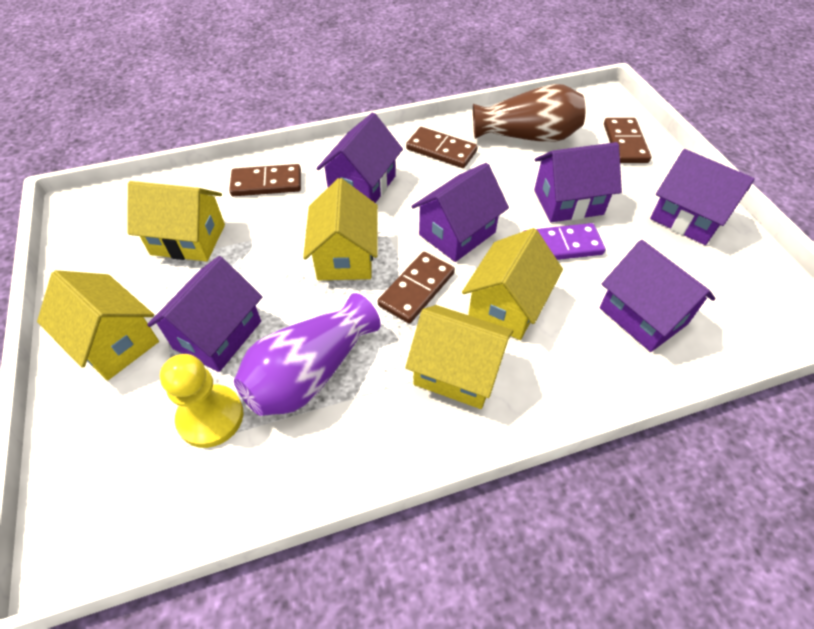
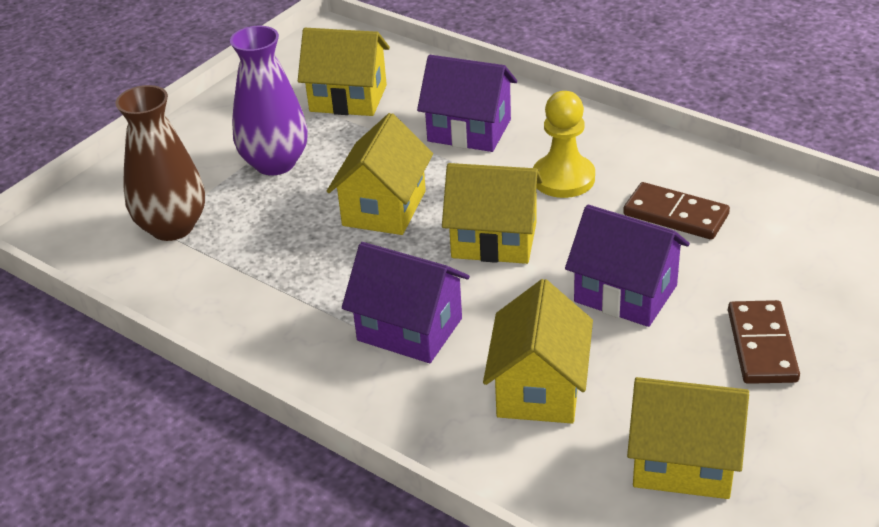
brown domino: [229,164,301,196] [378,252,455,324] [406,127,478,168] [604,118,651,163] = 4 -> [623,182,730,240] [728,300,800,384] = 2
purple domino: [522,223,606,260] = 1 -> none = 0
purple house: [147,256,262,372] [316,112,403,203] [411,163,509,262] [534,142,622,222] [600,240,715,352] [650,149,755,245] = 6 -> [342,242,470,363] [417,55,517,152] [565,205,690,327] = 3

